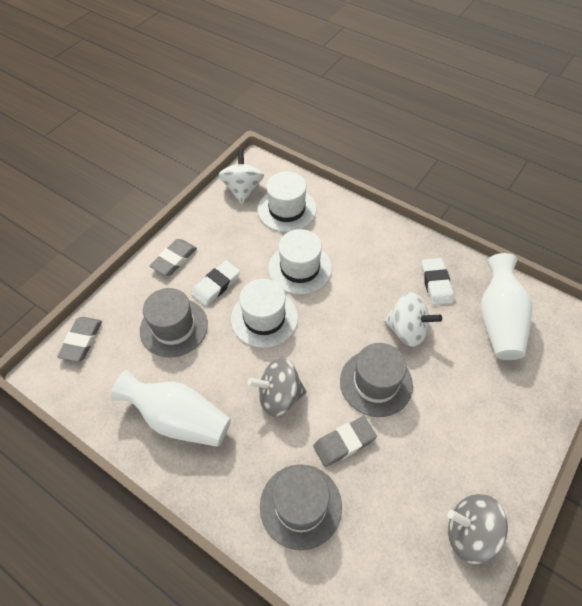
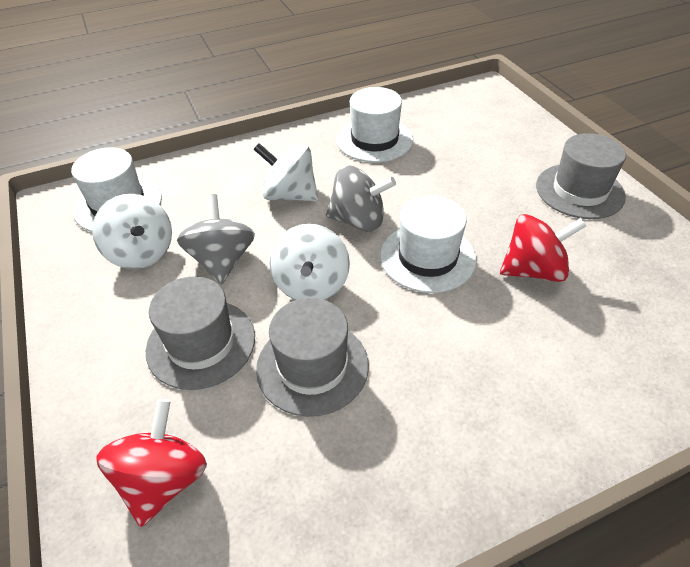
grey eraser: [57,317,102,362] [150,239,197,276] [313,416,377,467] = 3 -> none = 0
red spinning top: none = 0 -> [96,399,207,527] [500,214,586,282] = 2
white eraser: [192,261,240,306] [422,258,454,306] = 2 -> none = 0
white spinning top: [219,149,264,204] [384,292,442,347] = 2 -> [92,194,172,269] [253,143,318,201] [270,224,350,300] = 3
white vase: [111,370,231,447] [481,253,532,360] = 2 -> none = 0

